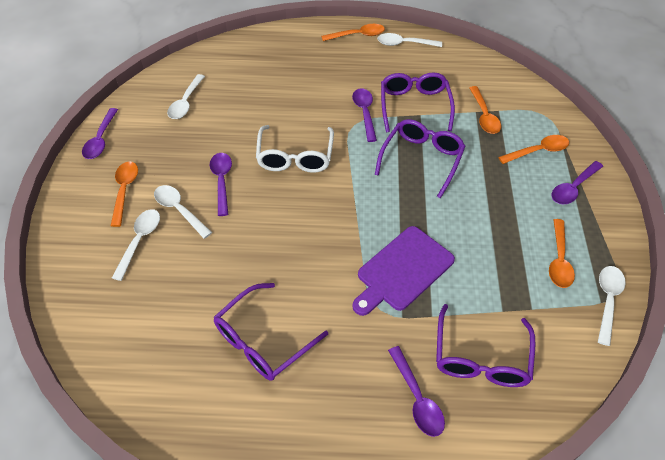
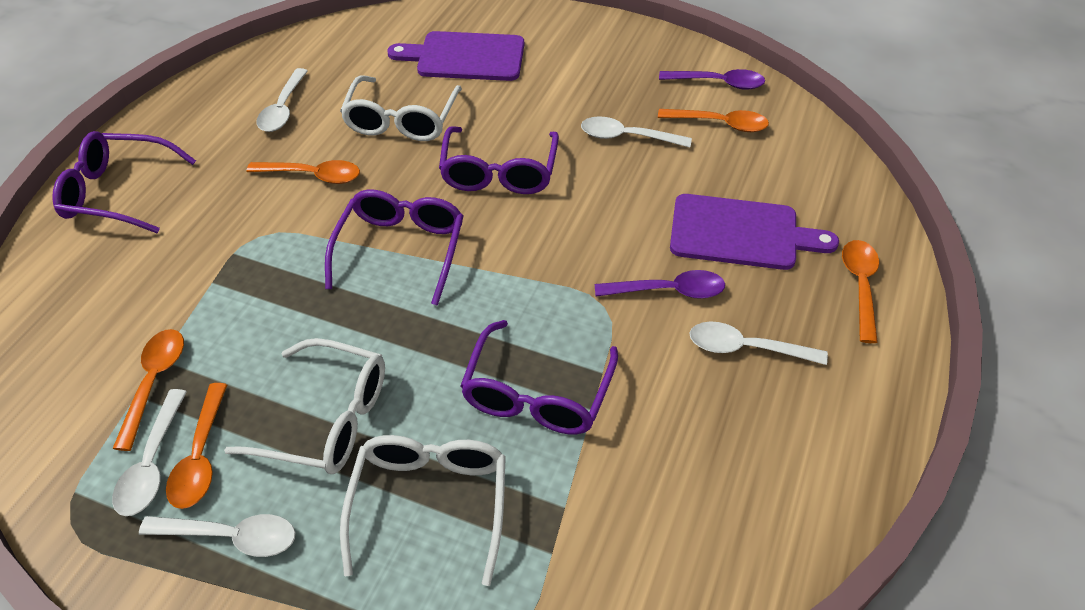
purple cutting board: [352,226,455,316] = 1 -> [387,31,524,81] [670,194,839,270] = 2
purple spoon: [82,108,118,159] [210,153,232,216] [352,88,377,142] [388,346,445,437] [552,161,603,205] = 5 -> [595,270,725,299] [659,69,765,90] = 2
white glasses: [256,125,334,173] = 1 -> [224,338,385,474] [340,75,462,141] [340,435,506,586] = 3

